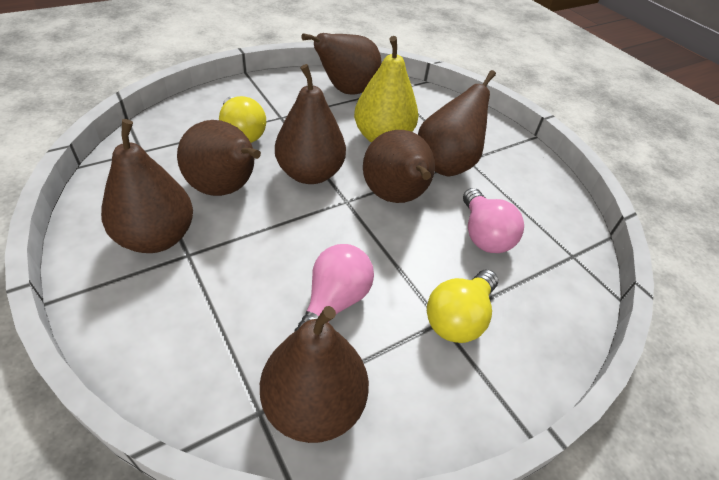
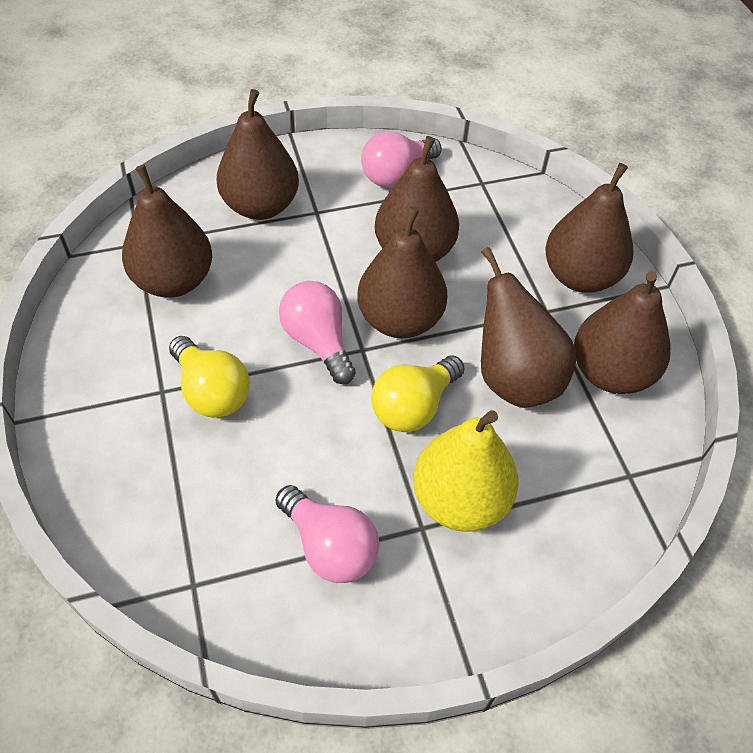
pink light bulb: [294,244,374,332] [463,188,524,253] = 2 -> [275,485,379,583] [279,281,356,384] [361,131,442,187] = 3

